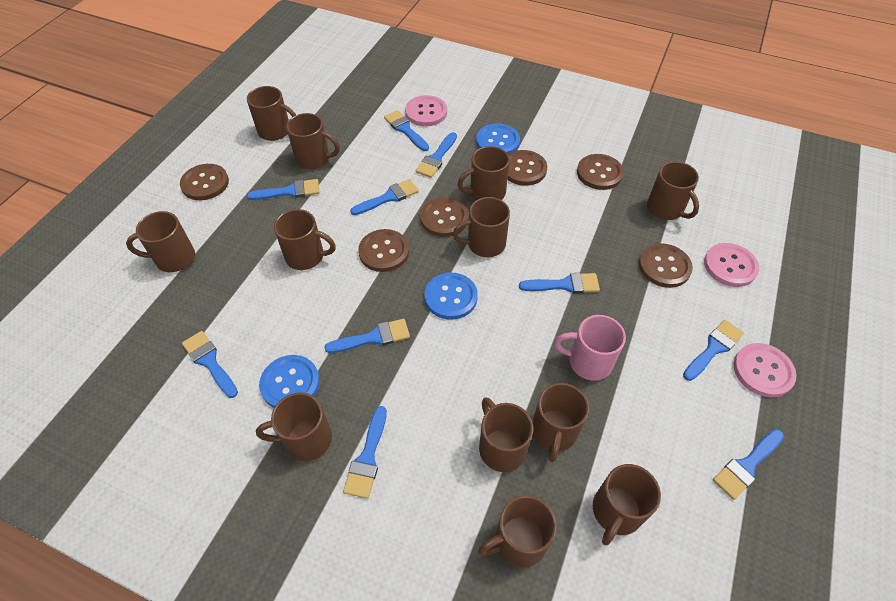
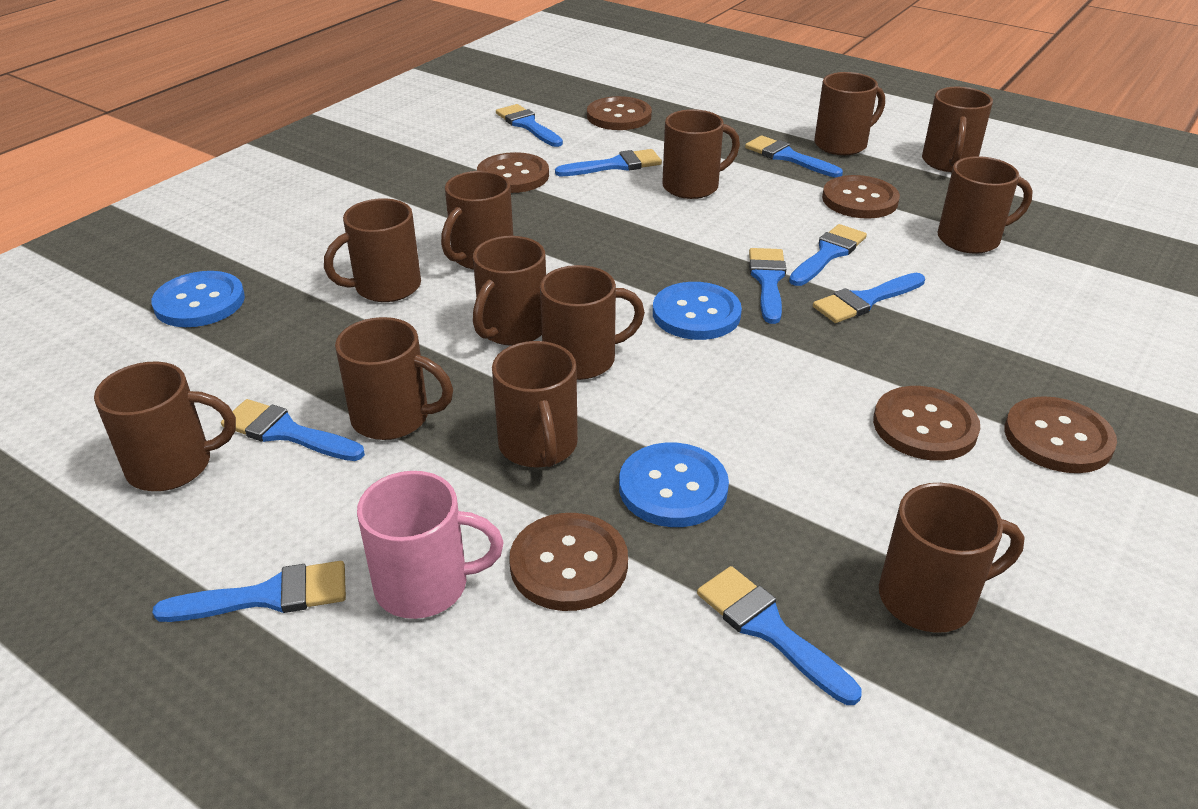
blue brush: [182,331,238,398] [247,179,320,200] [325,319,410,353] [343,406,387,499] [350,179,419,215] [384,110,429,151] [415,132,457,178] [519,273,600,294] [683,320,744,381] [713,429,784,500] = 10 -> [153,561,346,622] [221,399,365,461] [496,104,563,147] [555,149,662,176] [697,566,862,705] [745,135,843,178] [749,248,786,324] [789,224,867,286] [813,273,925,323] = 9
pink button: [405,95,447,126] [704,243,759,287] [733,343,796,397] = 3 -> none = 0

